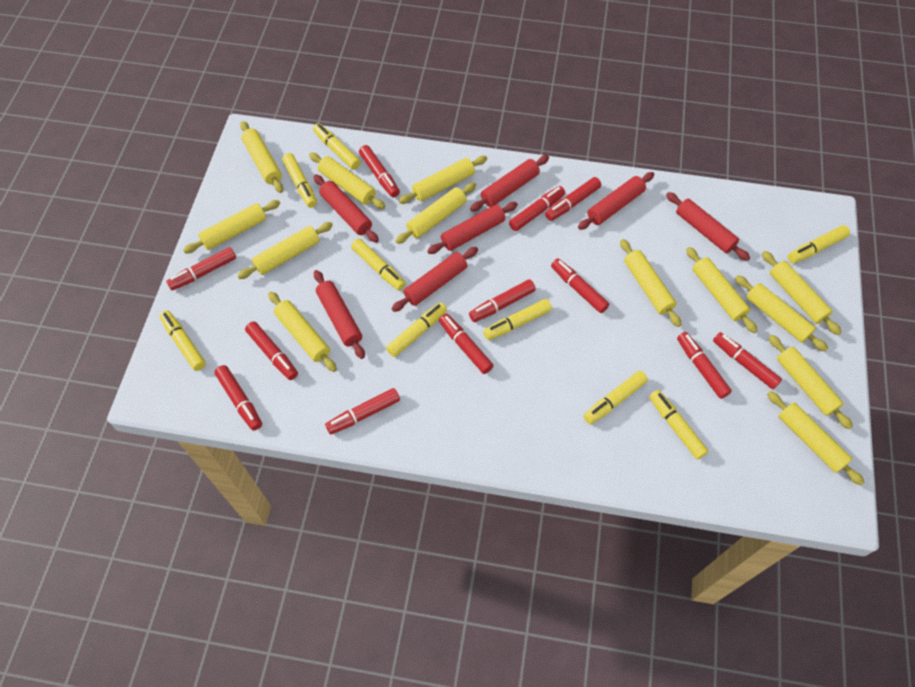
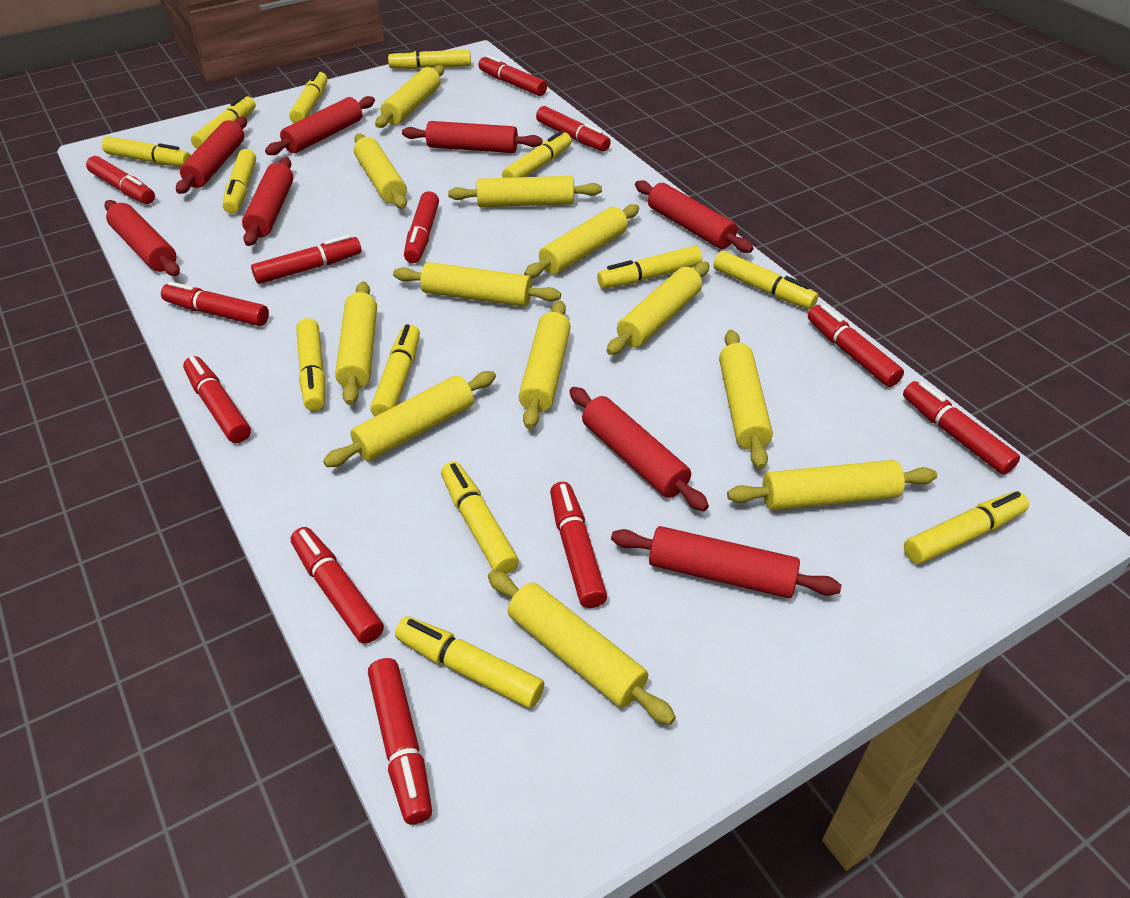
red rolling pin: [313,174,379,243] [314,270,365,359] [392,247,478,312] [427,202,518,254] [470,155,549,212] [578,172,654,230] [666,192,750,261] = 7 -> [104,200,180,276] [176,116,247,194] [242,157,294,246] [265,96,375,155] [402,121,543,153] [569,387,709,511] [611,526,841,598] [635,180,753,253] = 8
yellow marker: [159,310,206,371] [282,153,317,208] [313,123,361,170] [351,239,406,290] [386,302,447,357] [483,299,552,340] [583,371,648,424] [649,390,708,459] [788,225,850,263] = 9 -> [102,136,191,167] [191,95,256,149] [222,149,256,214] [289,70,328,123] [296,318,325,411] [370,324,420,416] [388,49,471,69] [395,616,544,708] [441,462,519,574] [502,130,572,178] [597,246,702,289] [713,251,818,309] [904,491,1029,564] = 13
yellow rolling pin: [183,200,280,254] [237,222,333,279] [240,121,283,193] [268,292,337,372] [309,152,385,209] [396,182,476,244] [398,156,487,204] [620,239,682,327] [686,247,757,333] [735,275,828,352] [762,251,842,335] [767,391,865,485] [769,335,853,429] = 13 -> [323,371,496,467] [335,281,377,405] [354,134,407,209] [375,65,444,128] [393,262,561,307] [448,176,602,207] [488,570,676,725] [519,301,571,429] [524,204,639,278] [607,262,709,355] [719,330,773,469] [727,460,937,510] = 12

